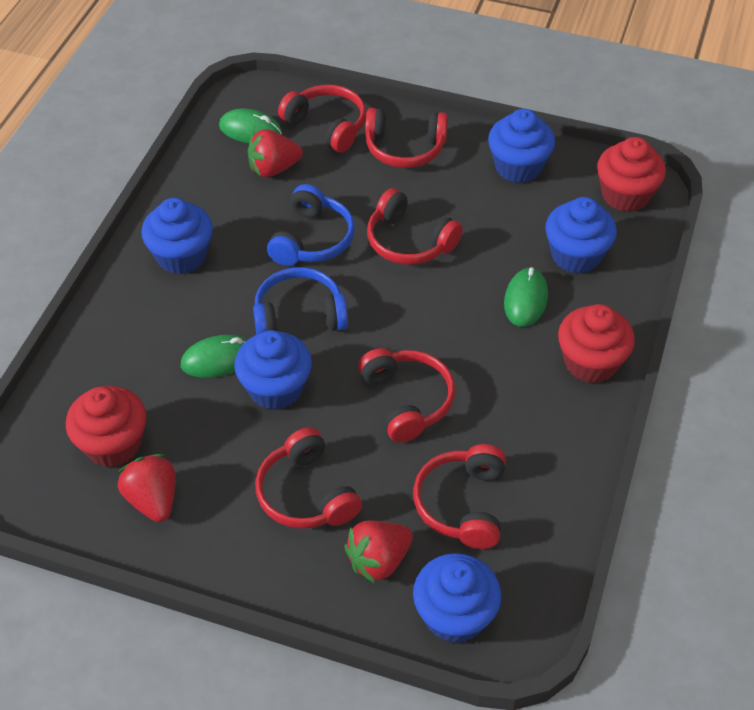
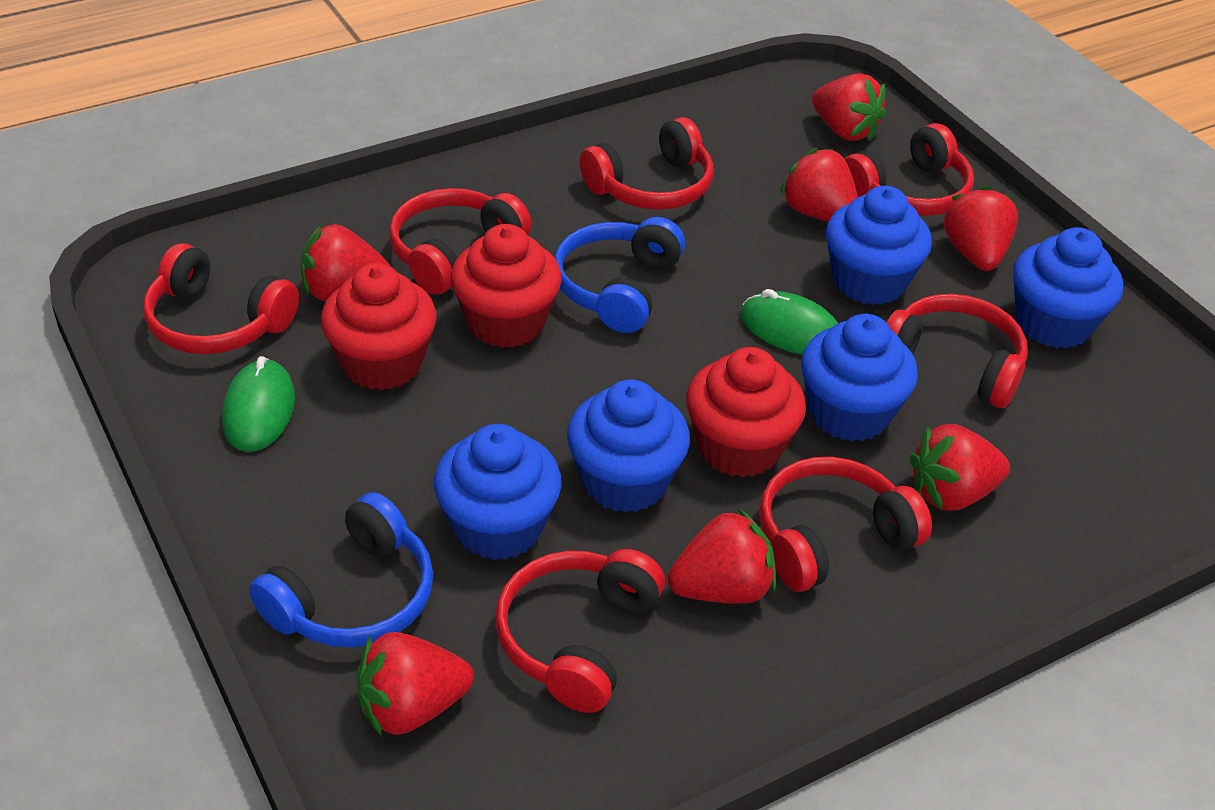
green mouse: [181,335,247,378] [219,108,282,143] [504,267,548,327] = 3 -> [222,356,295,452] [740,289,838,355] = 2
red headphones: [255,427,362,529] [278,85,366,153] [358,348,455,442] [365,108,448,168] [367,188,463,265] [413,444,506,549] = 6 -> [143,243,299,354] [389,188,532,295] [495,549,665,713] [580,117,714,210] [759,457,932,592] [845,123,974,216] [886,294,1028,408] = 7
red strawberry: [118,454,176,522] [248,129,303,177] [344,521,413,584] = 3 -> [301,224,391,301] [357,632,474,736] [668,508,776,604] [780,148,858,222] [812,73,886,141] [910,424,1010,511] [944,186,1018,271] = 7

